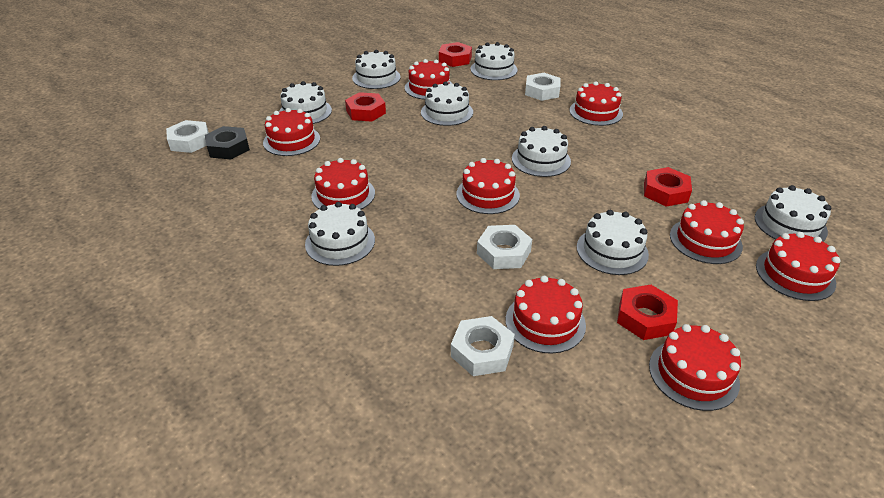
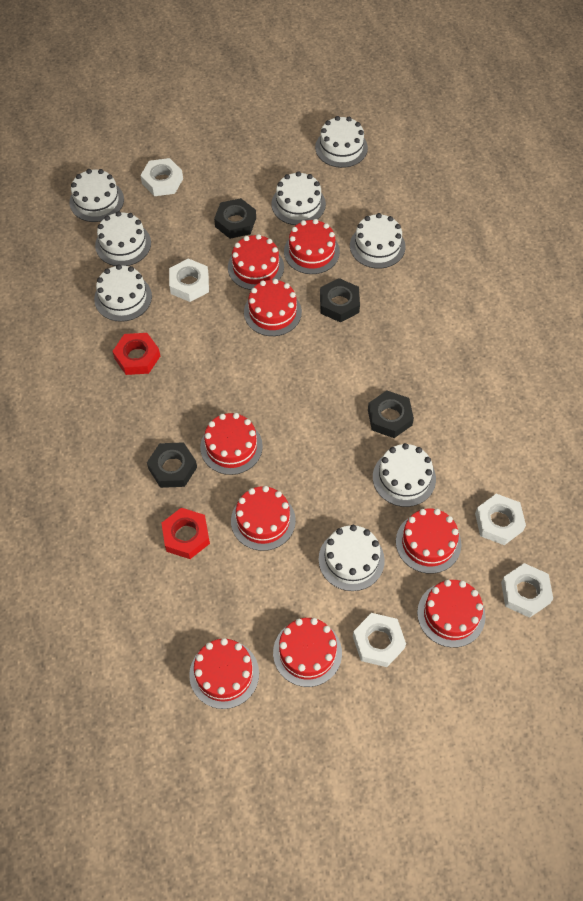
black nut: [205,126,250,159] = 1 -> [147,442,197,488] [214,198,256,239] [320,278,360,322] [368,391,414,438] = 4
red nut: [345,92,386,122] [439,42,472,67] [617,285,678,340] [644,167,692,207] = 4 -> [112,333,160,375] [161,508,210,559] = 2
white nut: [166,120,209,153] [451,316,515,376] [477,225,532,269] [525,73,561,101] = 4 -> [140,158,183,196] [169,259,209,302] [353,613,406,667] [475,494,526,545] [501,563,553,618] = 5

